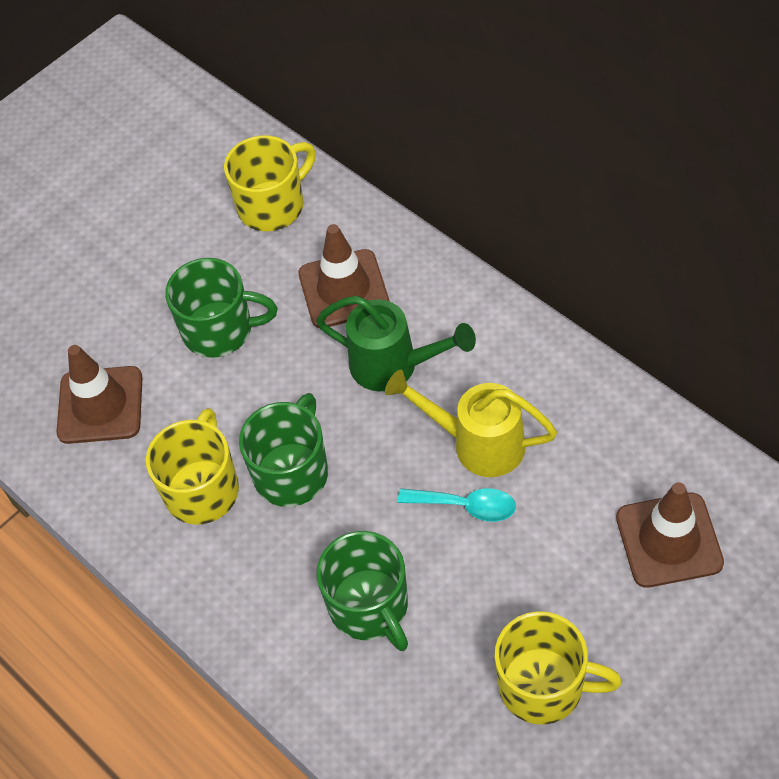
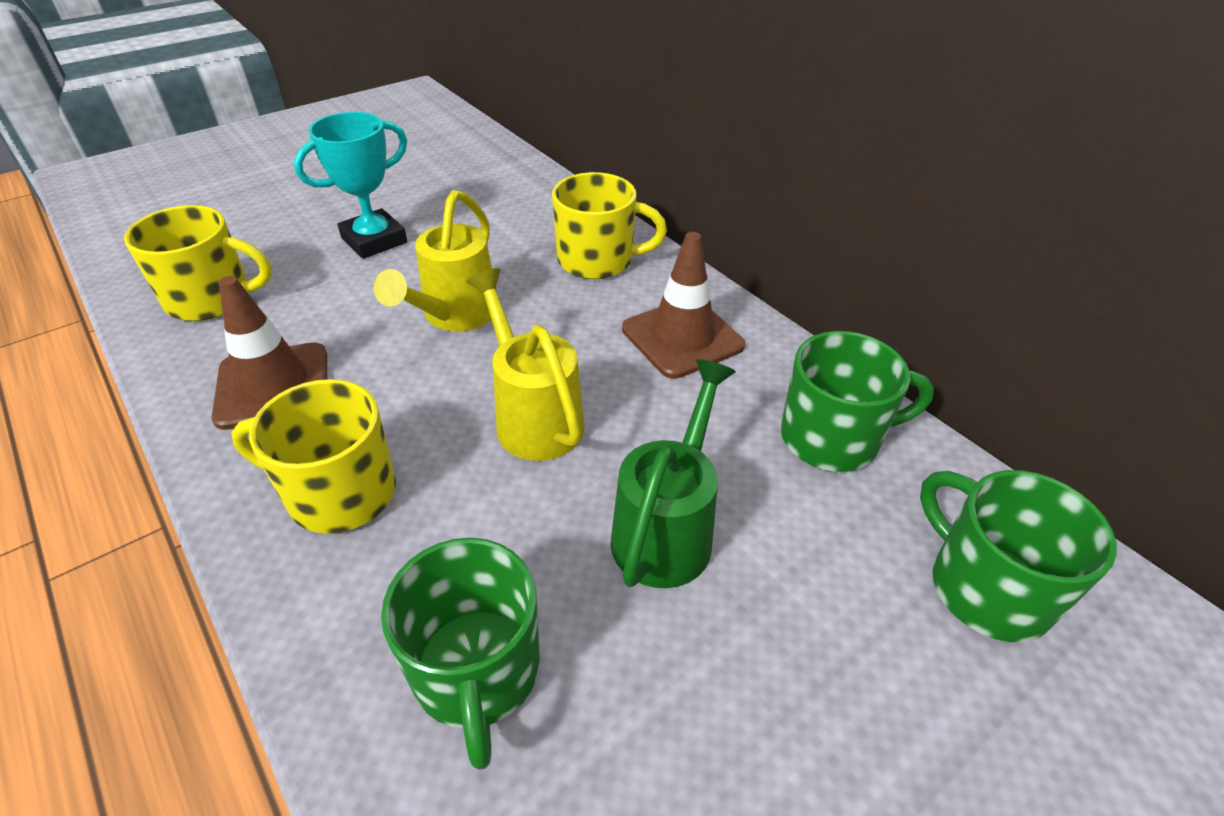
brown traffic cone: [56,345,143,444] [298,224,390,328] [616,482,724,588] = 3 -> [212,276,327,430] [622,232,745,379] = 2
turquoise spoon: [398,488,516,522] = 1 -> none = 0
turquoise trophy: none = 0 -> [294,112,407,259] = 1
yellow watering can: [385,369,557,477] = 1 -> [374,190,497,331] [466,268,585,461] = 2

